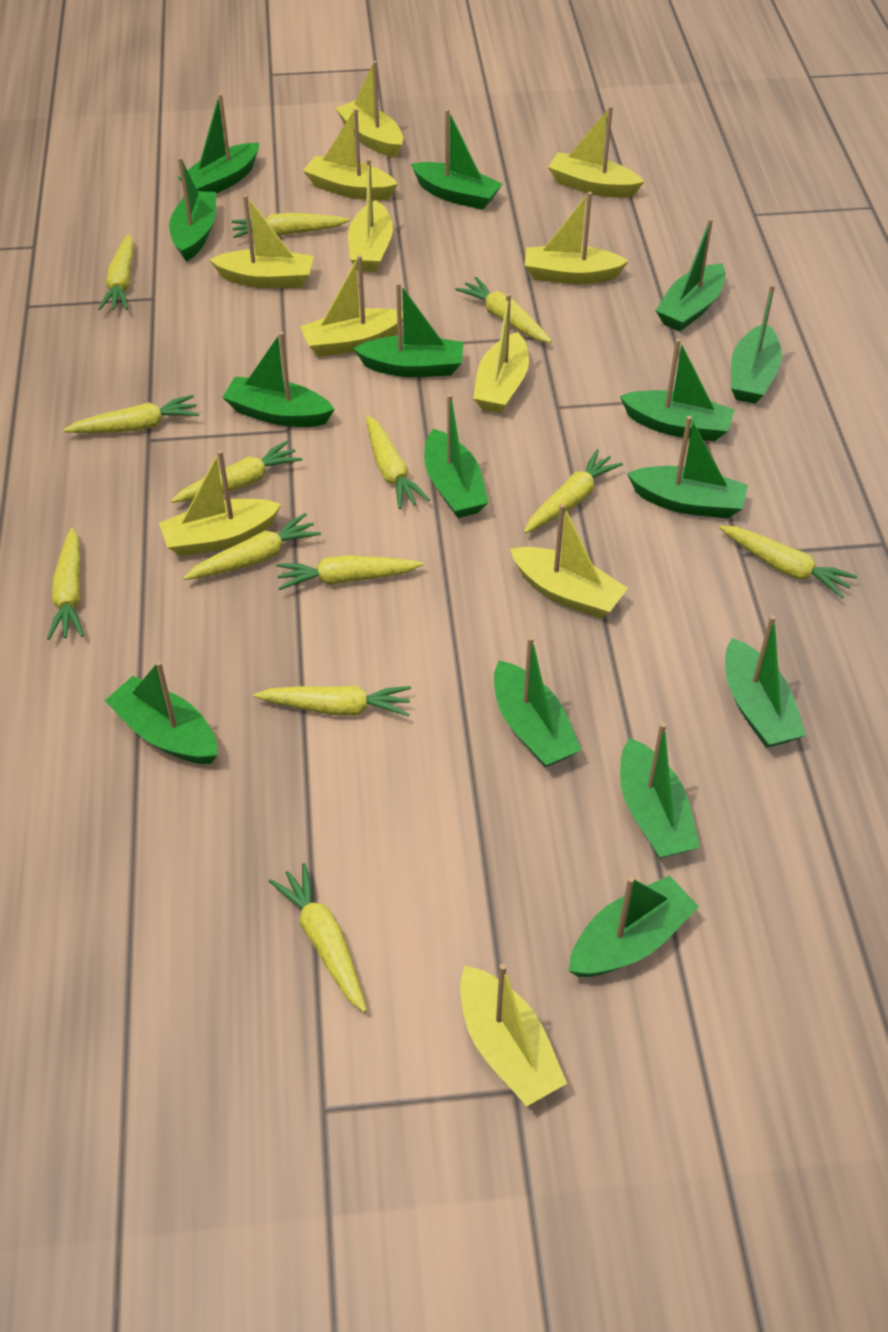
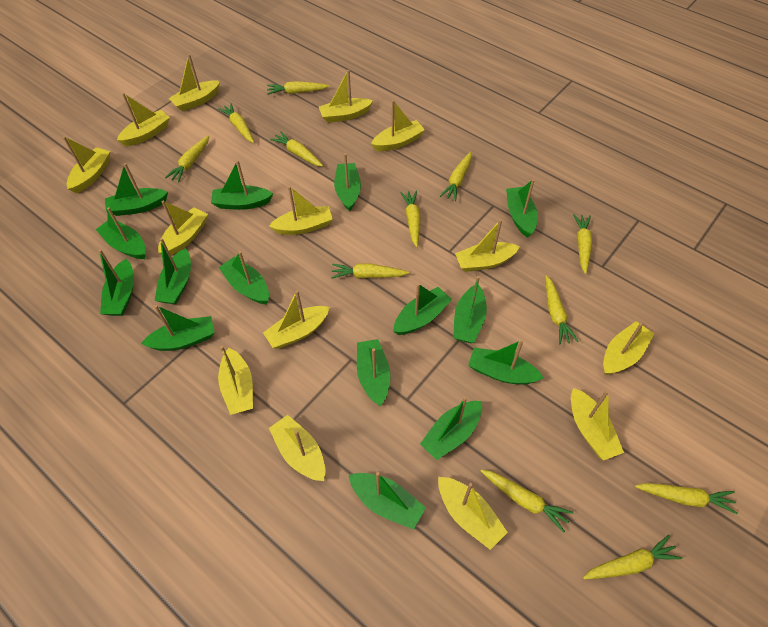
yellow boat: [159,450,281,556] [209,194,314,288] [300,255,403,357] [303,108,398,200] [335,61,403,158] [348,158,393,272] [460,963,567,1106] [473,293,529,413] [510,504,628,618] [525,192,629,284] [548,106,644,198] = 11 -> [63,136,110,193] [117,93,170,146] [158,200,208,255] [169,54,220,112] [218,346,253,415] [263,290,330,349] [269,186,333,235] [269,415,326,481] [319,70,373,123] [371,100,425,151] [439,477,508,550] [455,219,520,272] [571,388,624,461] [603,321,654,375] = 14
yellow carrot: [47,528,84,640] [63,395,199,433] [98,234,134,310] [171,441,302,503] [183,513,321,580] [232,213,350,238] [254,686,411,717] [269,863,367,1012] [276,555,423,590] [366,415,430,509] [455,277,552,343] [524,449,623,534] [719,525,857,598] = 13 -> [165,135,209,182] [218,103,254,143] [267,81,329,95] [270,131,323,167] [331,264,409,279] [400,191,421,247] [440,152,472,201] [480,469,573,533] [546,275,579,344] [573,214,592,274] [583,535,682,579] [635,483,737,514] = 12

